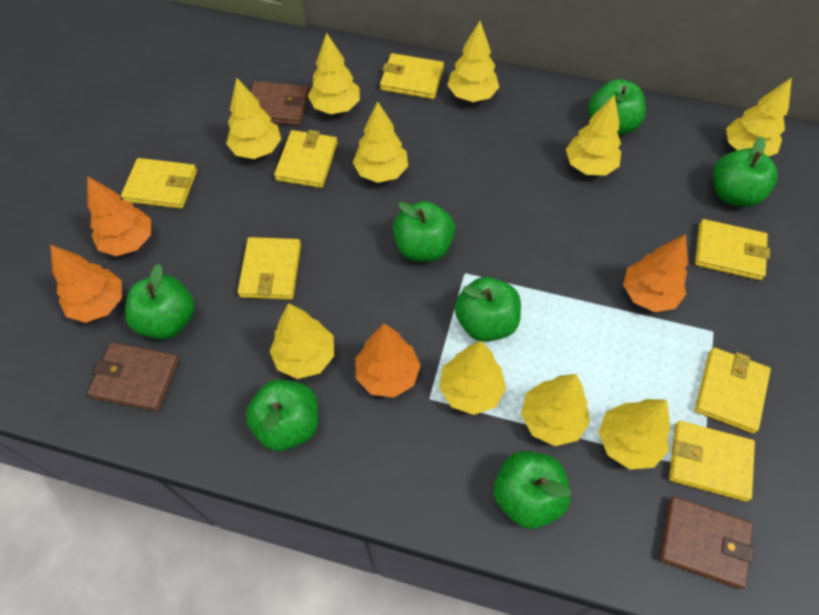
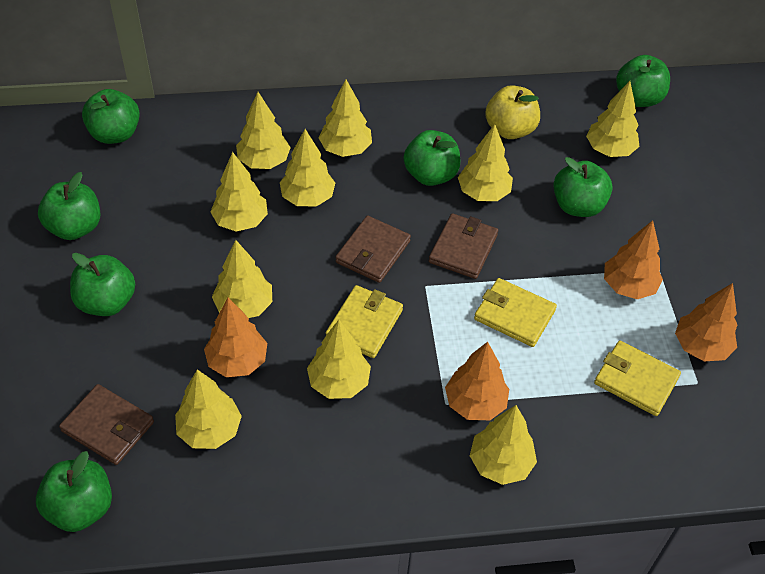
yellow apple: none = 0 -> [485,85,540,139] = 1
yellow wallet: [121,158,197,209] [238,237,301,300] [274,130,338,188] [380,53,444,99] [669,421,755,502] [695,219,770,280] [695,348,771,434] = 7 -> [326,285,403,358] [474,278,557,347] [594,340,681,416] = 3

